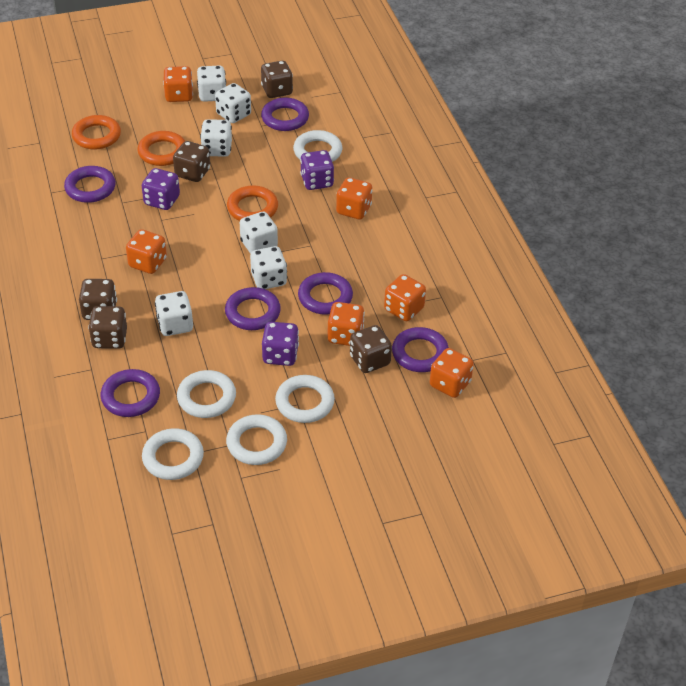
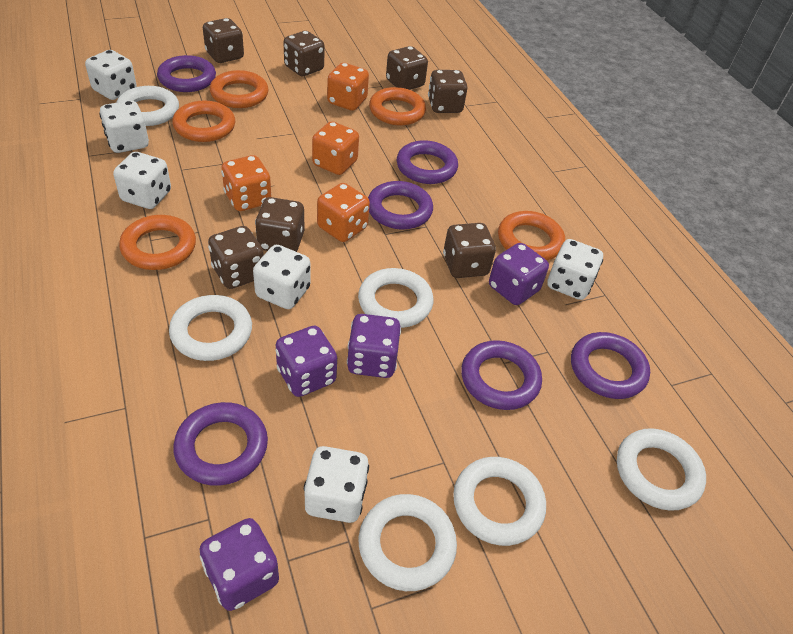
brown dice: [79,279,117,320] [88,306,127,349] [173,141,210,182] [261,61,293,98] [350,325,392,373] = 5 -> [203,18,244,63] [208,226,264,289] [255,197,304,252] [284,31,325,76] [386,46,428,90] [428,70,467,113] [443,223,496,278] = 7
orange dice: [126,229,167,274] [163,66,193,102] [328,302,365,346] [336,177,373,220] [384,274,426,321] [430,348,474,398] = 6 -> [221,155,271,211] [312,121,359,175] [317,183,370,242] [327,63,369,111] = 4
orange ring: [72,115,121,150] [138,131,185,166] [227,185,278,221] = 3 -> [119,215,196,270] [172,101,235,142] [210,70,268,108] [369,87,426,126] [498,211,565,260] = 5
purple dice: [142,168,180,210] [262,322,299,366] [300,150,334,190] = 3 -> [199,518,279,611] [276,325,337,397] [347,314,401,378] [489,243,549,305] = 4
white ring: [142,428,204,480] [177,370,236,418] [226,414,287,465] [275,375,335,423] [293,130,342,162] = 5 -> [116,86,179,126] [169,295,252,361] [358,268,434,328] [359,494,457,591] [453,457,546,546] [617,428,706,511] = 6

